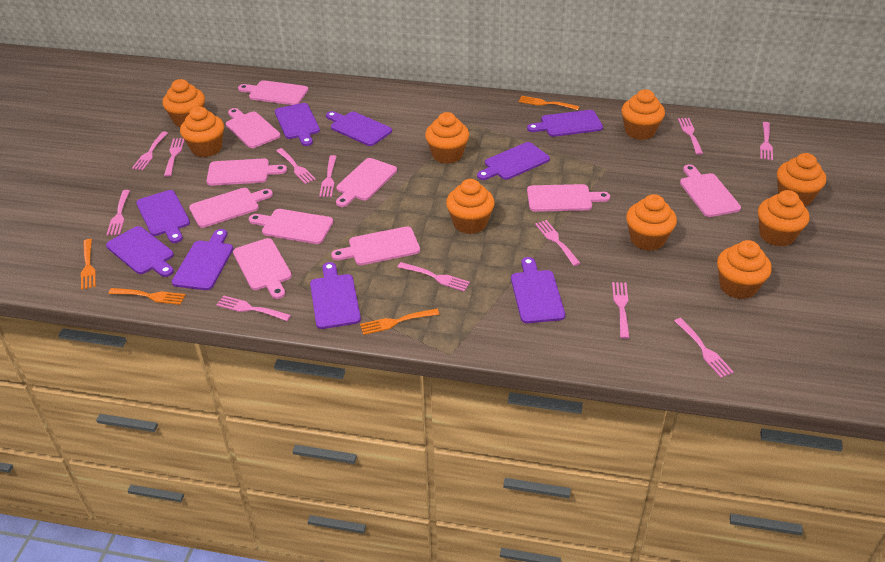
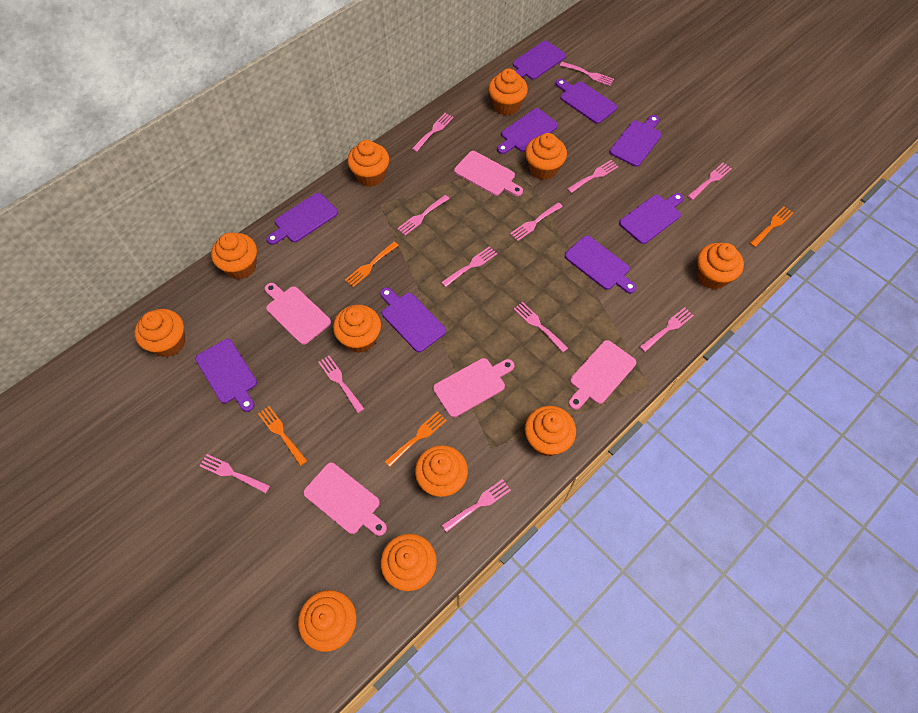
orange cupcake: [162,79,205,127] [180,106,224,157] [425,112,469,164] [446,179,495,234] [621,89,665,140] [626,194,677,251] [717,240,772,299] [758,190,810,247] [777,153,826,206] = 9 -> [134,309,185,357] [211,233,257,279] [298,590,356,652] [333,305,381,353] [347,140,389,187] [380,534,437,591] [415,445,468,497] [488,69,528,116] [525,133,567,180] [525,406,576,456] [697,243,744,290] = 11
pink cutting board: [189,188,273,228] [206,158,287,186] [226,108,281,148] [233,238,292,299] [238,80,308,105] [249,209,333,244] [331,226,420,265] [336,158,397,207] [527,184,610,212] [680,164,741,217] = 10 -> [265,283,331,345] [303,462,387,536] [433,358,514,417] [454,151,523,196] [569,340,636,410] = 5

